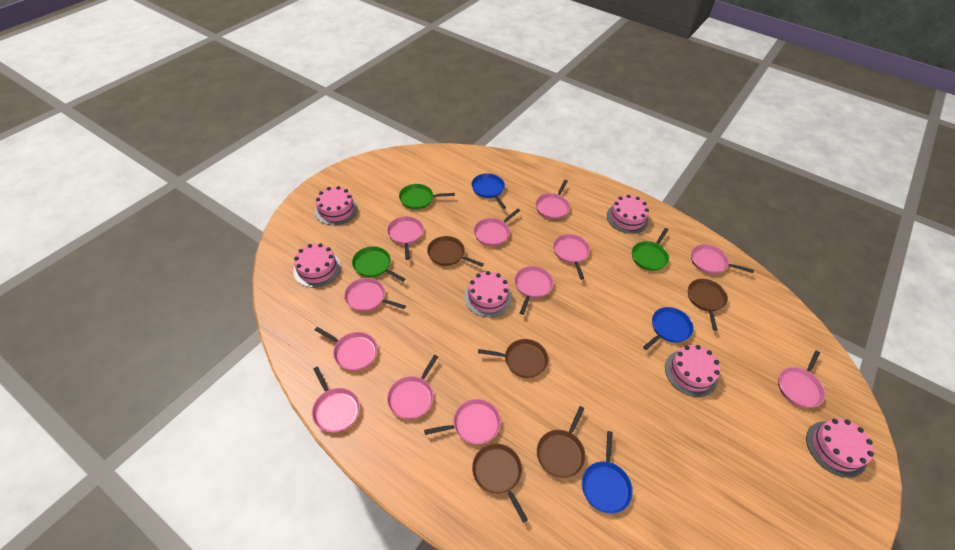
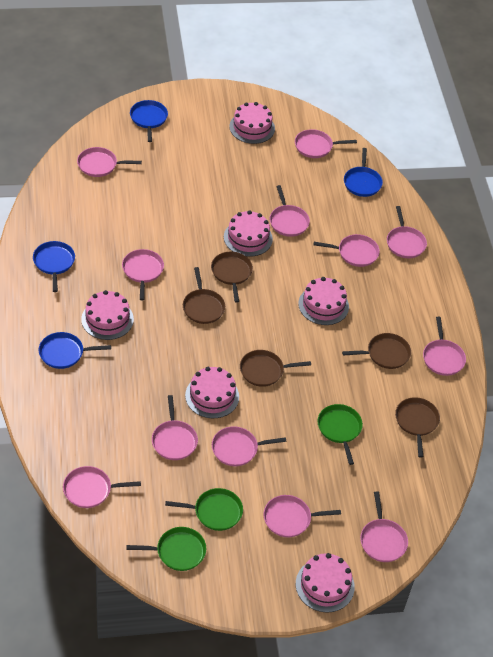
blue pan: [471,173,506,209] [582,431,633,514] [643,307,694,350] = 3 -> [33,241,75,292] [39,332,111,369] [130,100,168,142] [344,148,383,197] = 4

